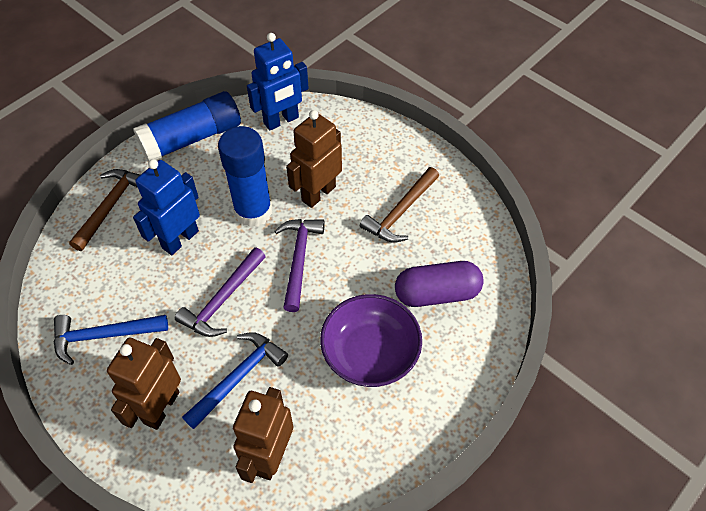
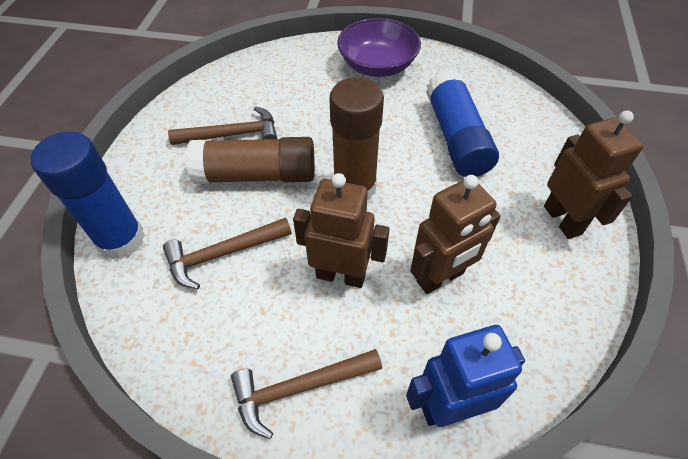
blue hammer: [54,315,168,365] [182,332,288,429] = 2 -> none = 0
blue robot: [133,159,200,255] [247,33,309,131] = 2 -> [406,325,525,427] = 1
brown glue stick: none = 0 -> [186,137,315,184] [329,78,384,200] = 2
brown hammer: [69,169,140,251] [360,167,439,243] = 2 -> [163,217,292,289] [168,106,277,145] [231,349,382,439] = 3
purple capsule: [395,261,484,307] = 1 -> none = 0
purple hammer: [175,247,266,337] [274,219,325,312] = 2 -> none = 0

